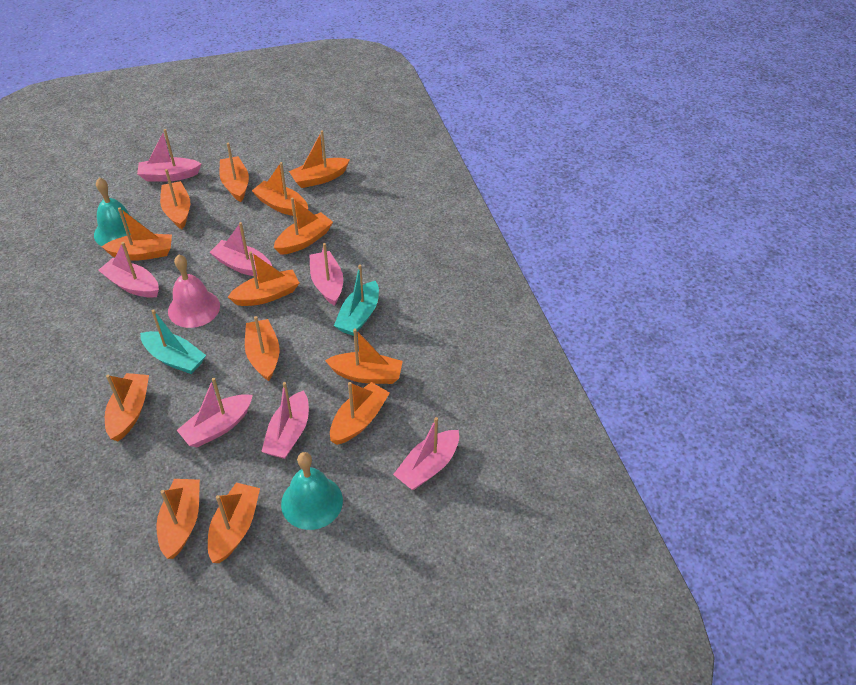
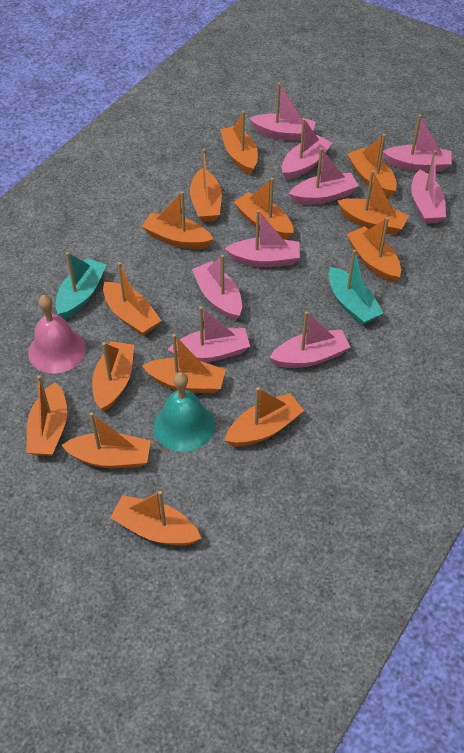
orange boat: [101,208,172,260] [105,373,149,441] [156,479,200,559] [160,169,190,229] [208,483,260,563] [220,143,249,202] [228,251,299,306] [245,316,280,381] [252,162,308,216] [274,198,333,255] [289,130,350,188] [325,328,403,384] [330,382,390,445] = 13 -> [26,375,67,456] [61,412,151,468] [92,341,134,412] [103,262,161,336] [110,491,201,546] [142,191,213,249] [142,334,226,394] [190,149,222,222] [220,111,258,175] [225,387,304,447] [234,178,294,240] [338,170,409,235] [347,134,397,198] [347,217,401,283] = 14
pink boat: [98,242,159,298] [137,129,202,182] [177,378,253,447] [210,222,272,276] [261,382,309,459] [309,243,343,306] [393,417,459,490] = 7 -> [167,306,250,362] [192,255,242,321] [225,210,300,267] [249,83,316,141] [269,311,350,368] [282,118,332,180] [289,148,359,205] [383,115,452,172] [411,150,446,224] = 9
turquoise bell: [94,178,141,246] [281,452,343,530] = 2 -> [154,372,215,452] = 1

